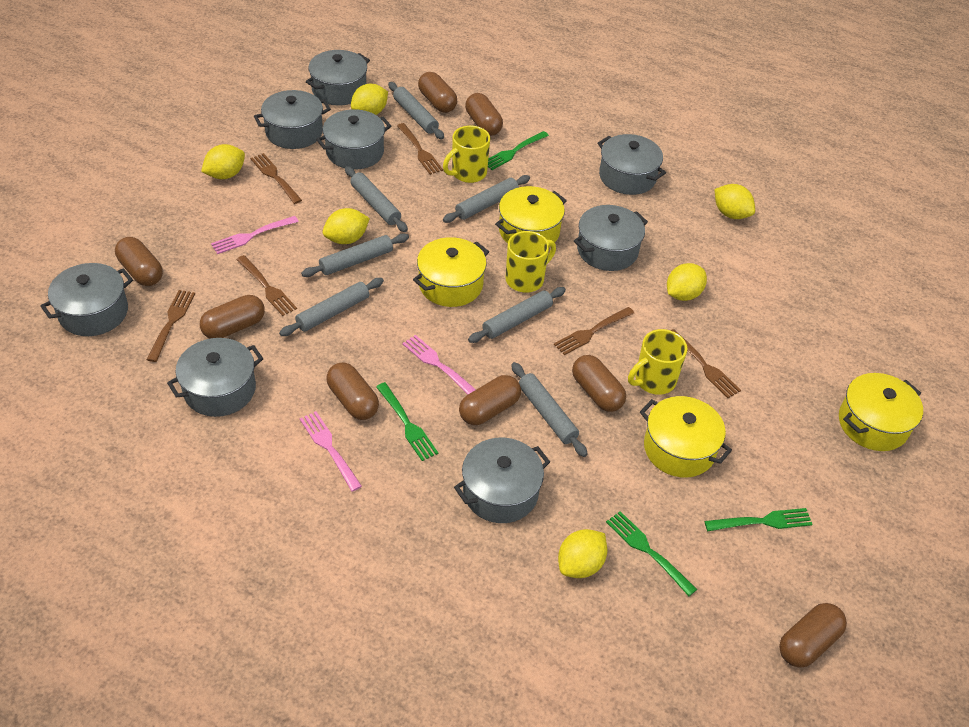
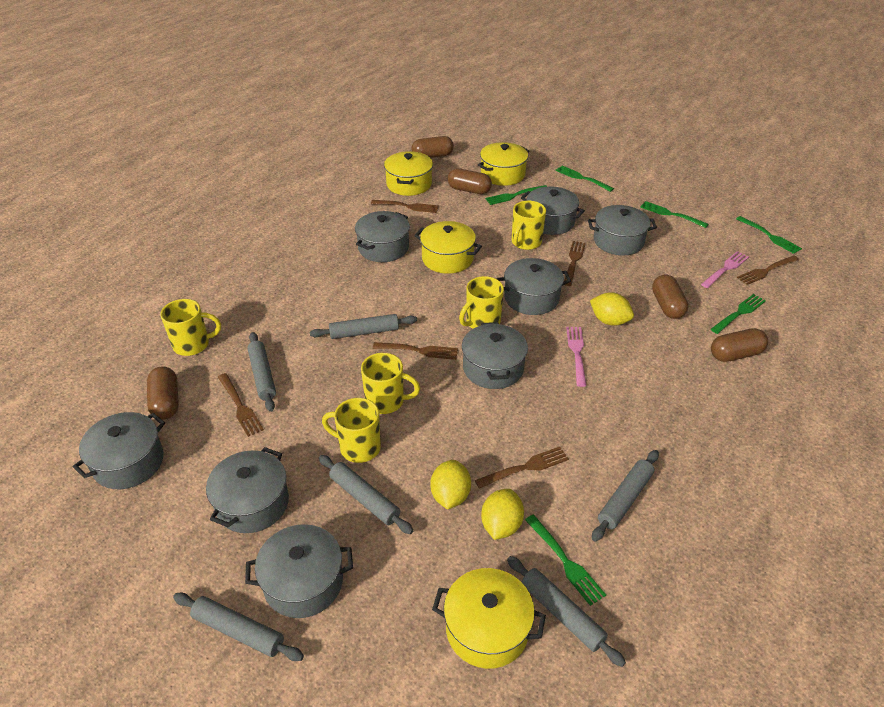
brown capsule: [115,237,163,286] [200,295,265,339] [326,362,379,420] [418,72,457,113] [459,375,521,425] [465,93,503,136] [572,355,626,412] [779,603,847,668] = 8 -> [147,366,179,420] [411,136,454,158] [448,168,492,194] [652,275,689,319] [711,328,768,362] = 5
green fork: [376,382,438,461] [488,131,549,170] [606,511,697,596] [705,508,813,531] = 4 -> [485,185,547,205] [525,515,606,606] [556,166,614,192] [640,201,709,228] [711,294,766,334] [736,216,802,254] = 6
grey rolling pin: [279,278,384,336] [301,233,409,277] [345,166,408,232] [388,82,444,139] [443,175,530,223] [468,287,566,343] [511,362,588,457] = 7 -> [173,593,304,661] [248,332,276,412] [310,314,417,339] [319,455,413,534] [507,556,626,667] [592,450,659,542] = 6
pink fork: [211,216,299,254] [300,411,362,492] [402,335,476,395] = 3 -> [566,327,587,387] [701,251,749,288] = 2
yellow lemon: [201,144,245,179] [323,208,370,244] [351,84,388,115] [558,529,607,578] [667,263,707,301] [714,184,755,219] = 6 -> [430,460,471,510] [481,489,524,540] [590,292,634,326] = 3
yellow mug: [443,126,490,183] [506,231,556,293] [628,329,687,395] = 3 -> [160,299,221,356] [322,398,381,463] [361,353,420,414] [459,276,504,329] [512,201,546,250] = 5

